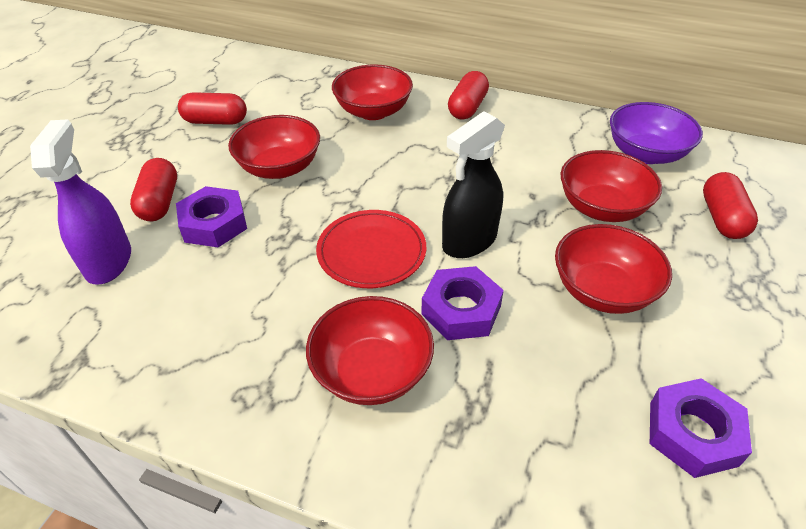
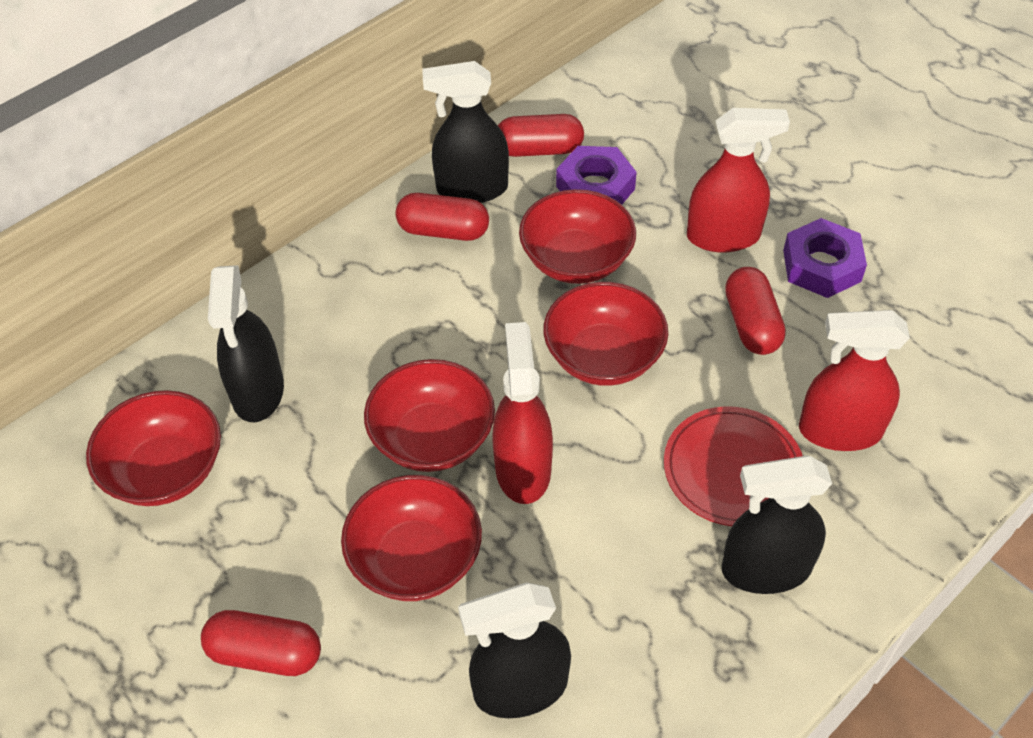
black spray bottle: [442,111,505,258] = 1 -> [208,265,284,422] [422,61,509,203] [458,582,571,718] [722,455,832,594] = 4
purple bowl: [610,102,703,164] = 1 -> none = 0
purple nut: [176,186,247,247] [421,266,504,340] [650,378,752,478] = 3 -> [556,146,637,205] [783,218,867,298] = 2
purple spray bottle: [30,119,131,285] = 1 -> none = 0
red spray bottle: none = 0 -> [493,322,553,504] [687,108,790,252] [799,310,910,451] = 3

